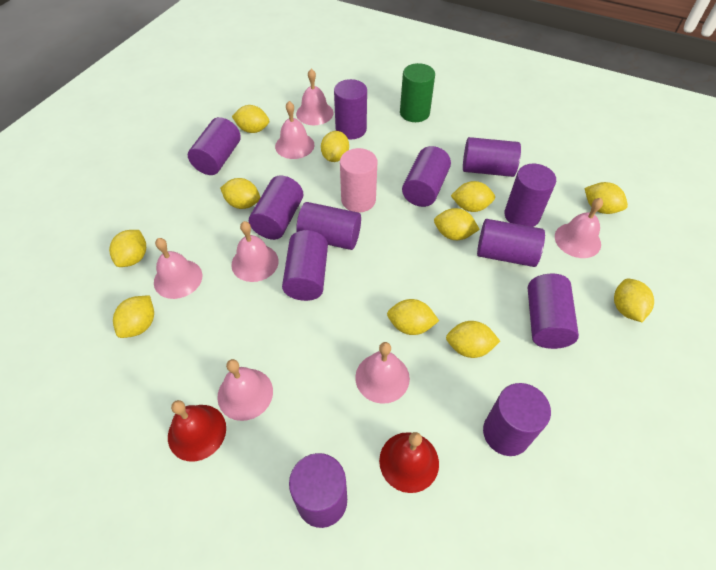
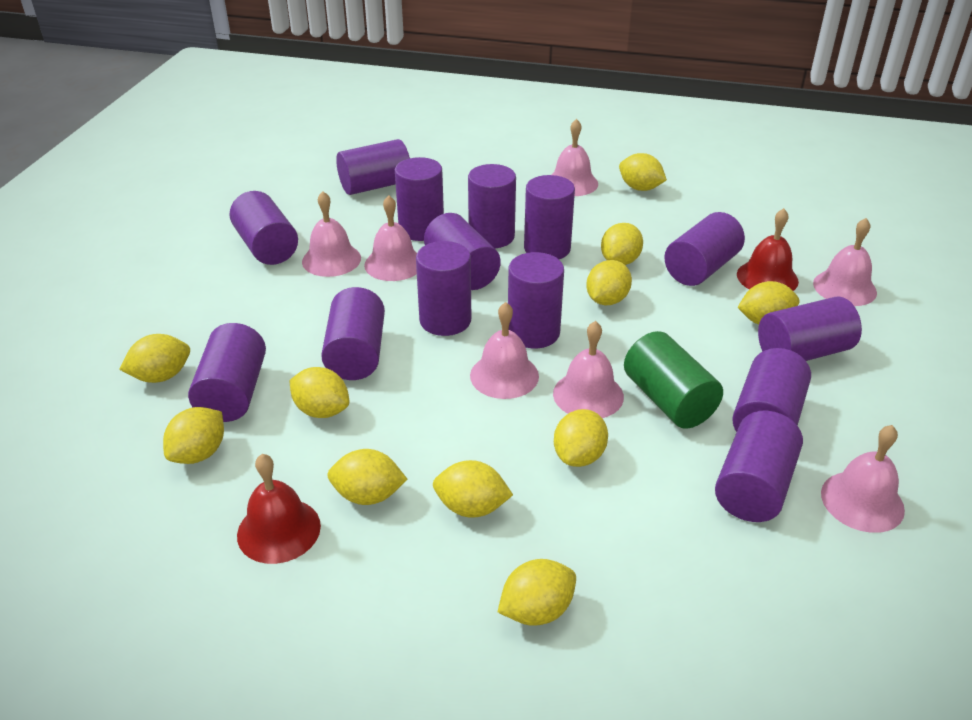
pink cylinder: [340,148,377,212] = 1 -> none = 0
purple cylinder: [188,117,241,175] [249,176,303,240] [282,230,328,301] [289,453,347,528] [296,202,361,250] [334,79,367,139] [402,146,451,207] [463,137,521,177] [477,219,545,267] [483,383,551,456] [504,164,556,227] [528,273,579,349] = 12 -> [188,323,266,422] [230,191,298,265] [321,287,385,380] [336,139,410,195] [395,157,444,241] [416,241,471,336] [424,213,501,290] [468,164,516,248] [508,252,564,348] [524,175,575,259] [664,212,745,286] [715,410,803,522] [732,348,811,432] [758,296,862,361] = 14

